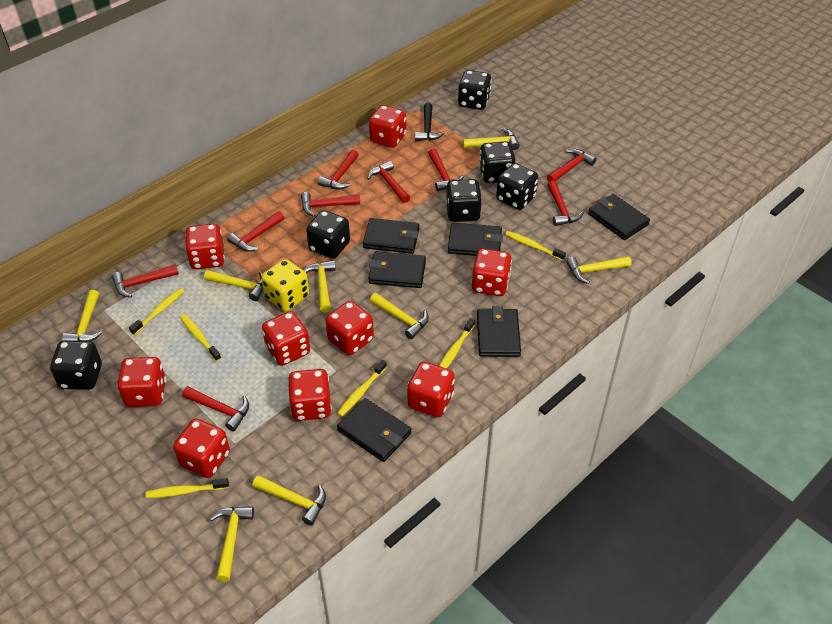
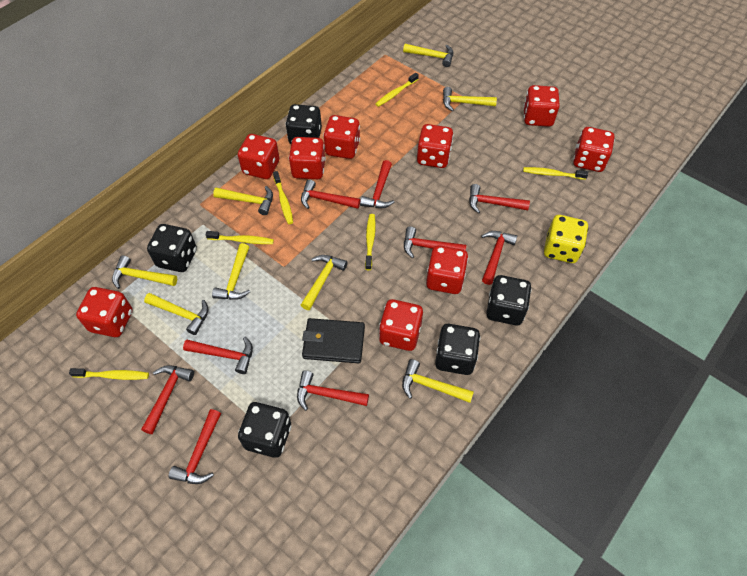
black dice: [50,341,102,390] [306,210,350,259] [446,179,482,222] [458,70,492,110] [479,141,515,183] [496,163,538,210] = 6 -> [147,224,197,272] [238,402,291,458] [285,104,322,144] [435,324,480,375] [486,275,532,325] = 5
black hammer: [415,103,445,141] = 1 -> none = 0
black wallet: [337,398,411,462] [363,218,419,254] [368,251,426,288] [448,223,503,256] [477,306,521,357] [588,194,650,240] = 6 -> [302,318,365,363] = 1

